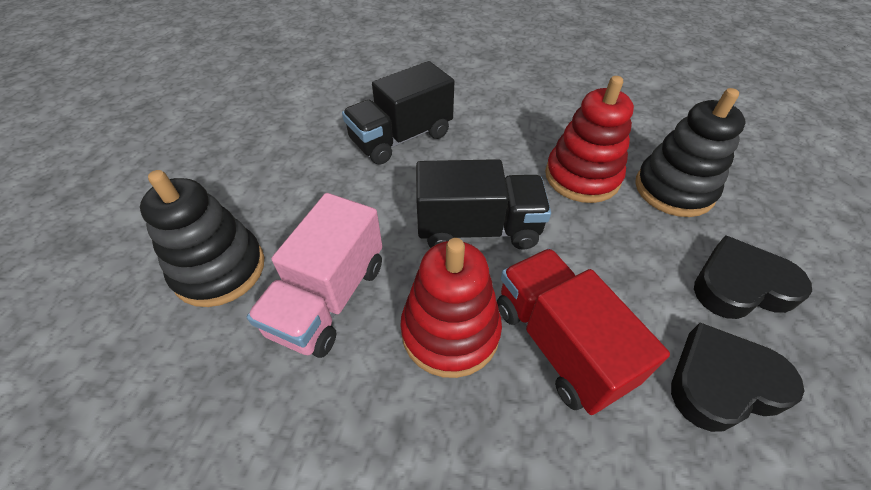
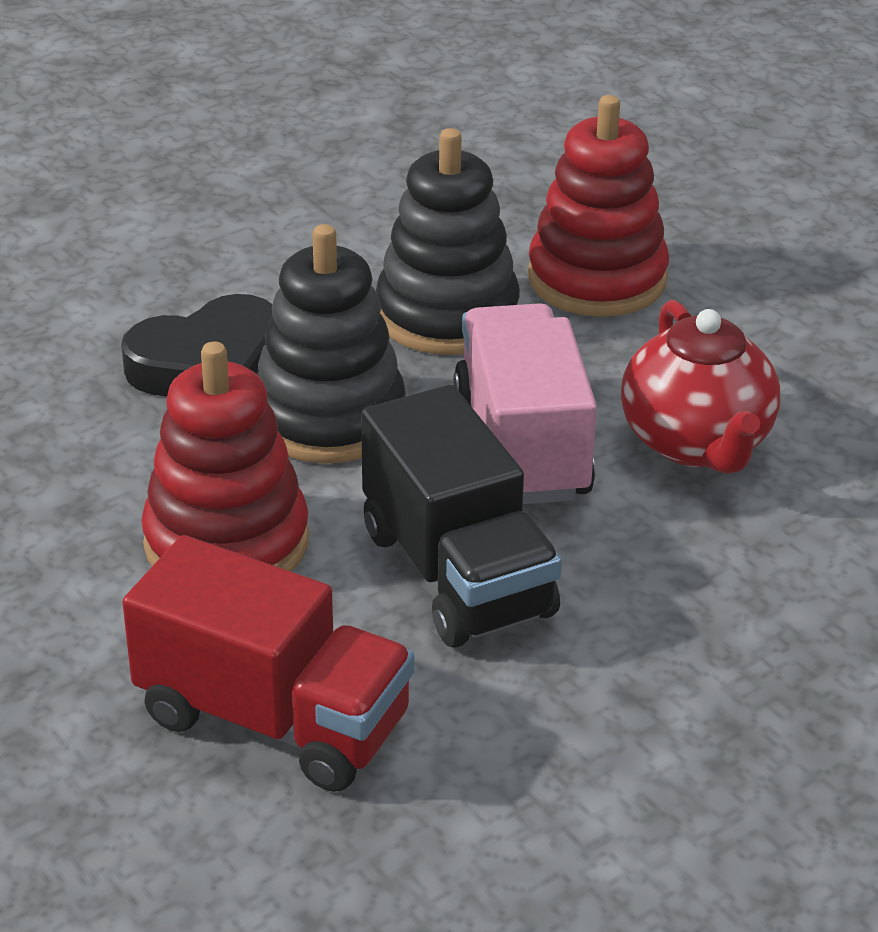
black heart: [671,323,804,432] [694,235,812,319] = 2 -> [121,294,273,396] = 1
black truck: [342,61,454,165] [416,159,551,250] = 2 -> [361,385,562,648] = 1
red teapot: none = 0 -> [621,300,780,474] = 1

